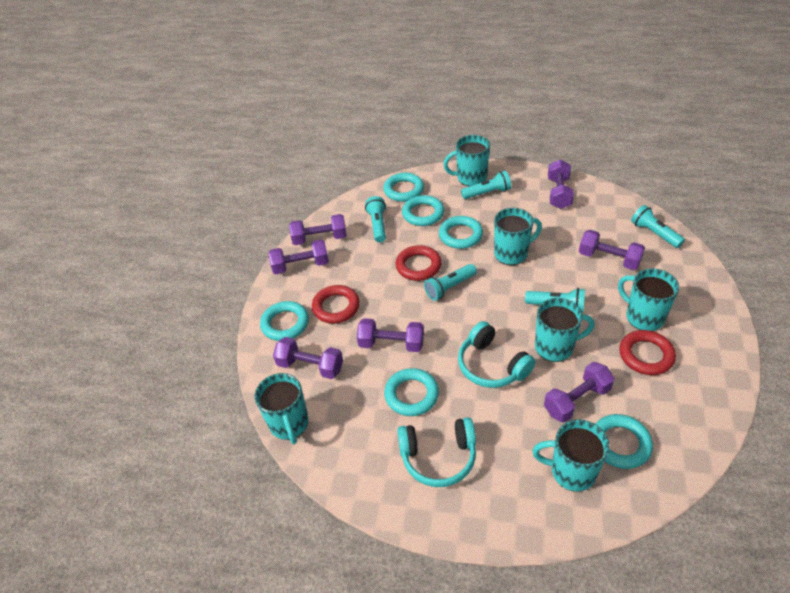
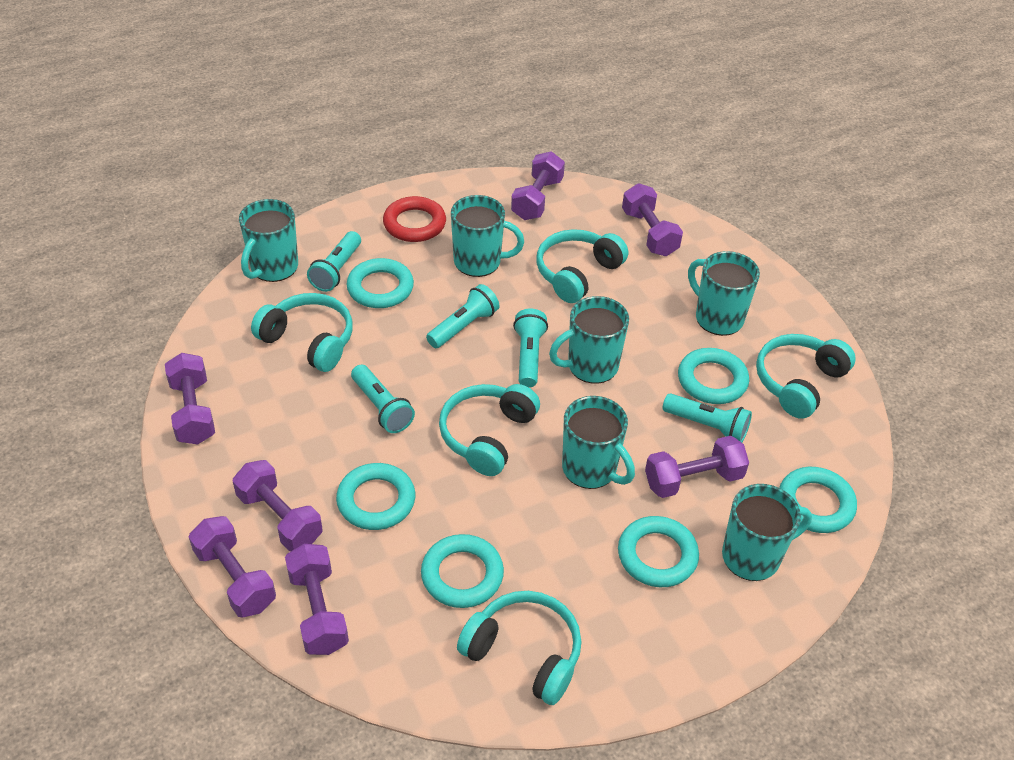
red ring: [312,285,360,324] [395,245,441,281] [619,330,676,375] = 3 -> [383,196,446,242] = 1
turquoise headphones: [397,417,476,487] [458,321,536,388] = 2 -> [251,293,353,372] [439,384,540,476] [457,591,582,705] [536,229,628,303] [756,334,856,419] = 5

